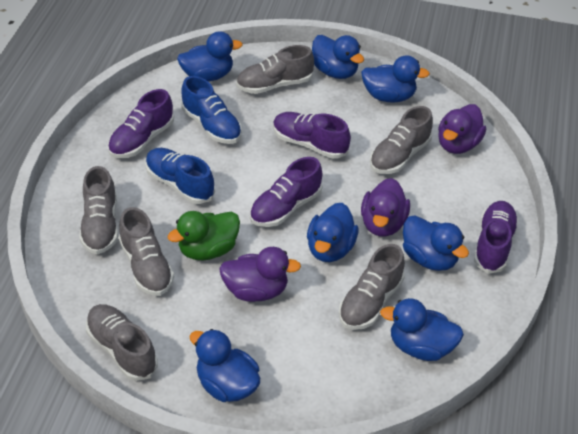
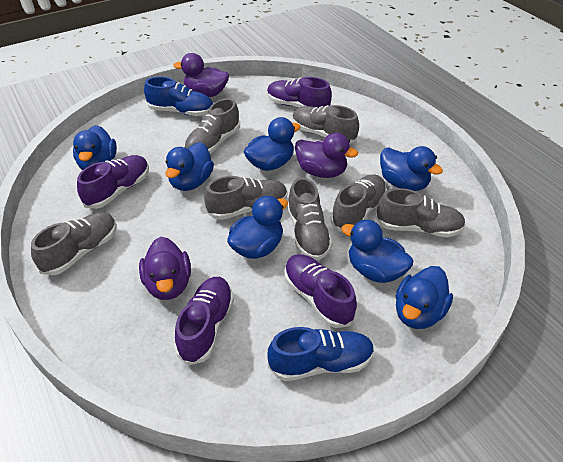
green duck: [167,211,240,260] = 1 -> none = 0
grey shoe: [79,166,118,254] [86,304,158,381] [119,207,174,296] [236,45,314,94] [339,244,405,330] [370,106,433,174] = 6 -> [31,212,117,276] [184,98,240,154] [204,176,288,220] [287,178,333,260] [292,105,359,144] [331,174,387,232] [376,188,466,237] = 7

